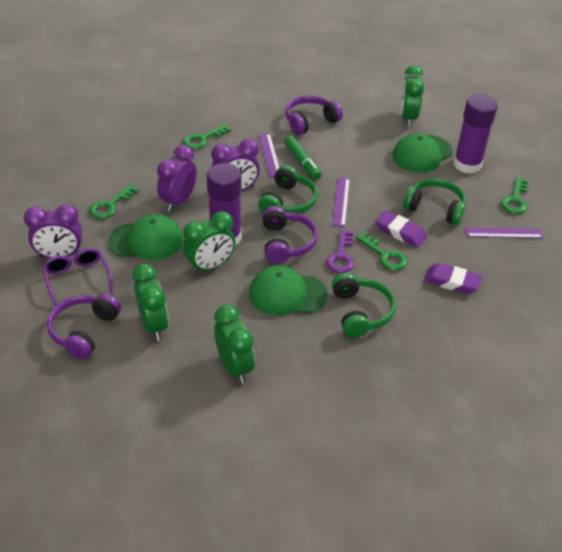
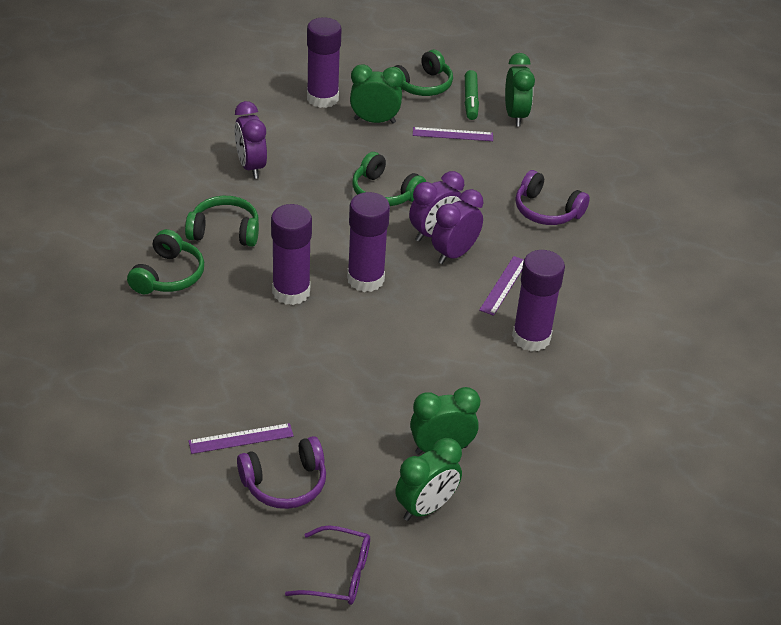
green cap: [108,214,183,260] [249,265,328,316] [392,133,453,173] = 3 -> none = 0
green headphones: [258,165,318,214] [332,273,396,337] [403,178,466,225] = 3 -> [127,229,204,294] [185,196,259,247] [352,152,426,206] [394,50,453,96] = 4
green key: [89,184,139,219] [183,124,232,149] [356,232,408,271] [501,177,529,214] = 4 -> none = 0
purple eraser: [376,210,427,248] [424,263,482,294] = 2 -> none = 0
purple glue stick: [207,163,242,246] [453,94,498,174] = 2 -> [271,204,312,305] [307,17,342,108] [347,192,390,292] [512,250,565,351] = 4
purple headphones: [47,293,121,359] [262,206,318,264] [285,95,343,135] = 3 -> [237,436,326,509] [515,170,590,225] = 2
purple key: [326,229,354,273] = 1 -> none = 0

